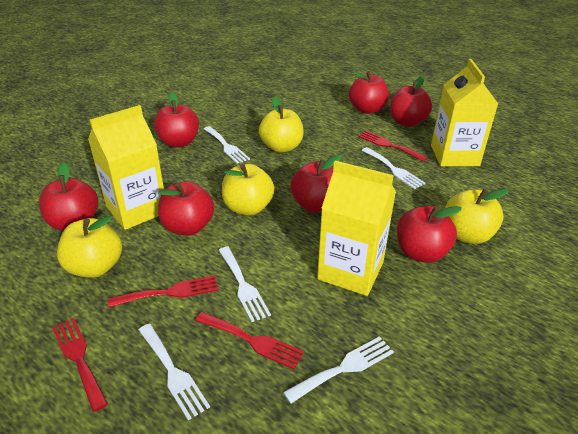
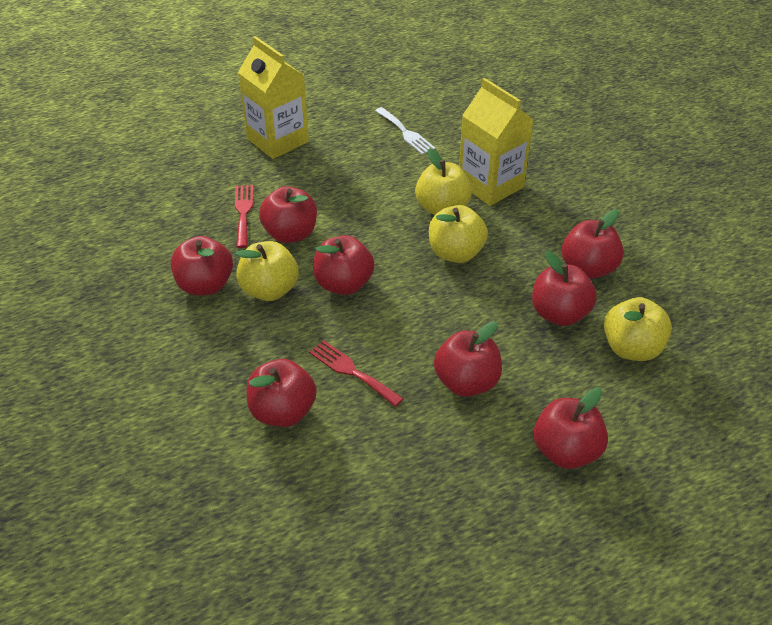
red apple: [39,162,98,231] [154,92,199,147] [158,181,214,235] [291,155,342,213] [349,71,389,114] [390,76,432,127] [397,206,462,263] = 7 -> [171,236,233,295] [247,359,317,427] [259,186,317,243] [313,235,375,295] [434,321,502,397] [532,251,597,326] [534,387,608,469] [562,209,624,279] = 8
red fork: [52,318,108,412] [108,275,218,307] [195,312,304,369] [358,131,428,162] = 4 -> [235,185,253,248] [309,340,403,407] = 2
white fork: [139,323,210,420] [204,126,250,164] [218,247,271,322] [283,336,394,404] [361,147,425,189] = 5 -> [375,107,435,155] = 1
yellow carton: [88,105,164,230] [317,161,396,296] [431,59,498,166] = 3 -> [238,36,309,159] [459,78,533,206] = 2

